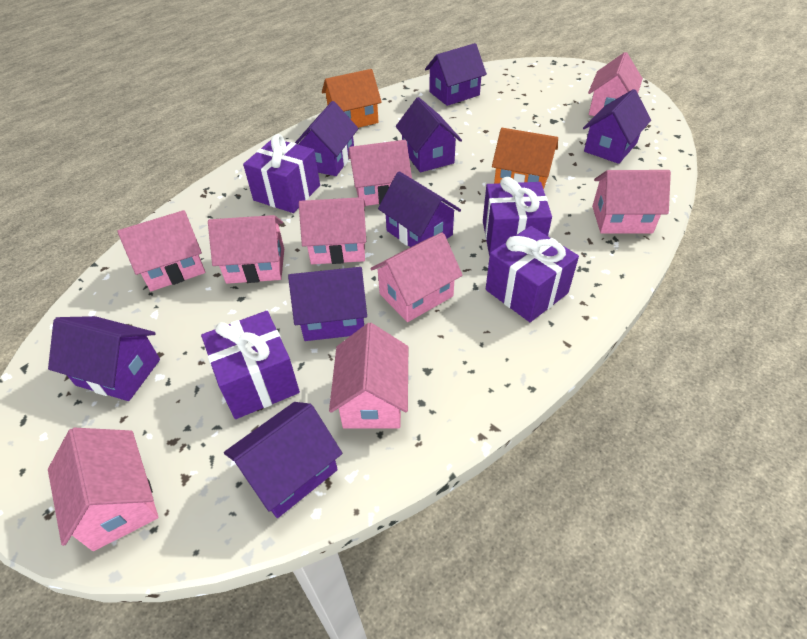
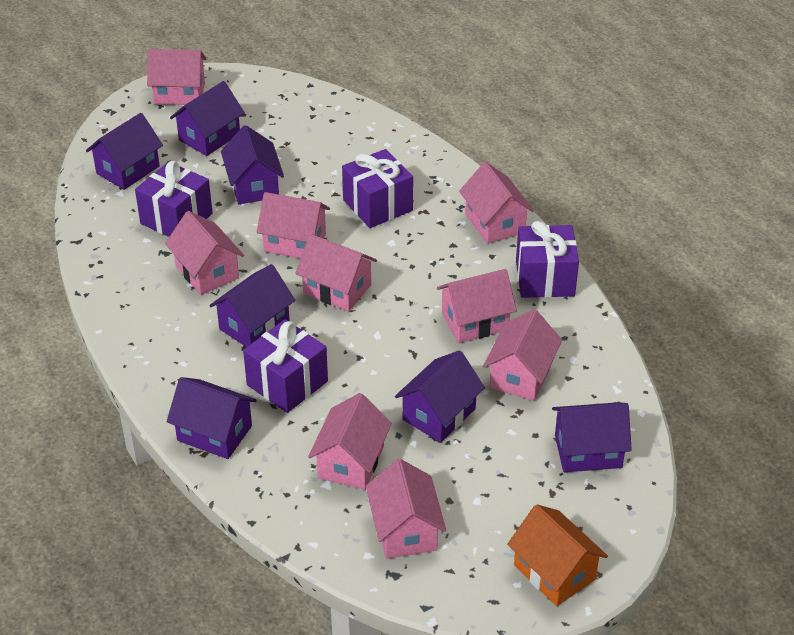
orange house: [322,69,382,128] [492,128,558,189] = 2 -> [507,504,608,606] = 1
purple house: [48,316,160,401] [224,402,342,518] [288,267,367,341] [295,101,359,176] [378,171,461,247] [396,97,462,172] [425,43,487,106] [583,89,651,164] = 8 -> [86,113,163,190] [167,377,257,459] [170,81,245,156] [209,264,295,347] [221,125,284,204] [395,350,485,442] [552,402,632,472] = 7

